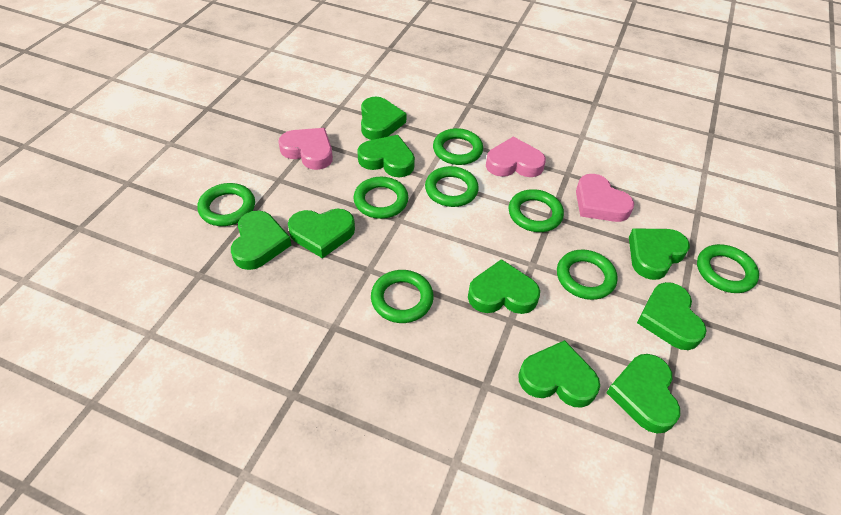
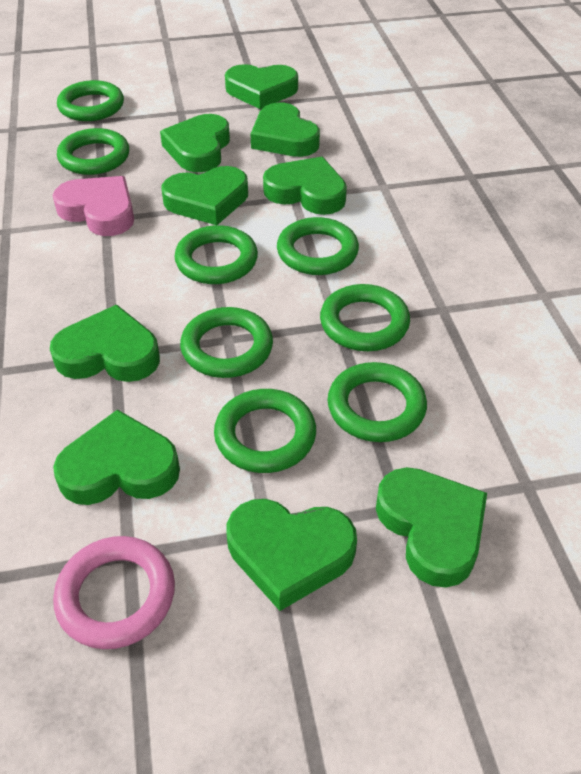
pink heart: [278,128,333,170] [486,137,546,177] [576,174,634,222] = 3 -> [52,176,134,236] = 1
pink ring: none = 0 -> [53,536,175,649] = 1

